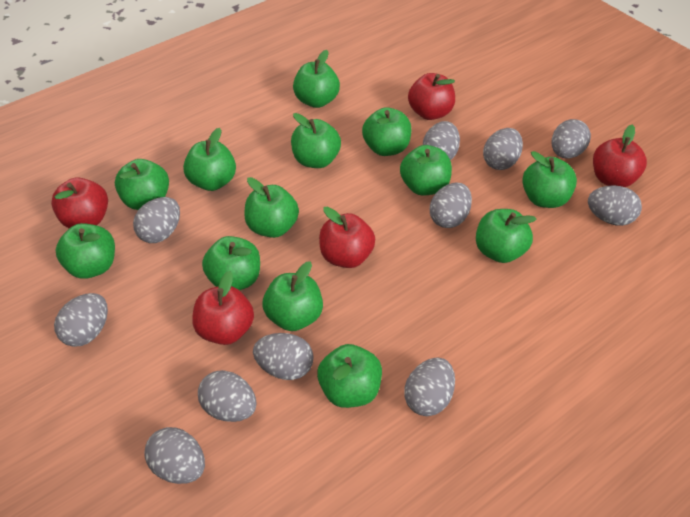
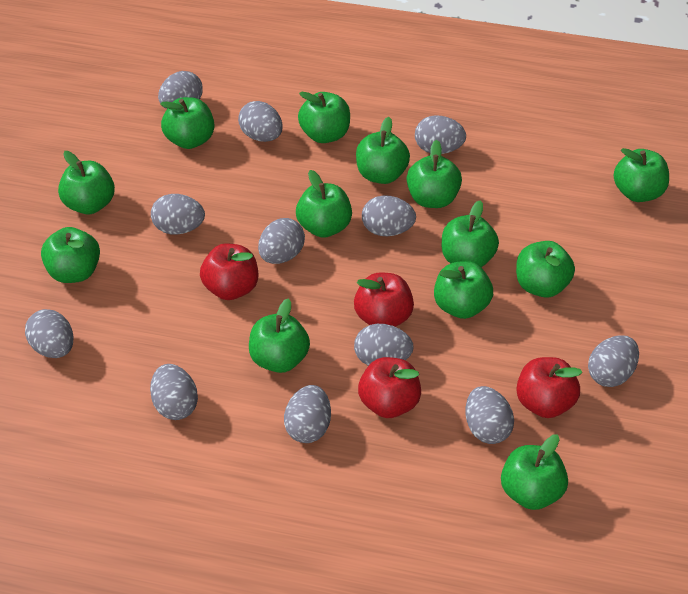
grey egg: [54,293,108,347] [133,197,180,243] [144,427,205,484] [198,370,256,422] [253,333,314,380] [404,358,455,416] [423,121,460,160] [430,183,472,228] [483,128,523,170] [552,119,591,158] [588,185,642,226] = 11 -> [25,309,74,358] [150,364,198,420] [151,194,205,235] [158,71,203,109] [238,101,283,142] [258,218,305,264] [284,385,331,443] [354,324,414,366] [362,195,416,236] [415,115,466,154] [465,386,514,444] [588,335,639,387] = 12
red apple: [51,177,108,228] [192,271,254,345] [319,206,375,268] [408,73,455,120] [593,125,647,187] = 5 -> [200,243,258,300] [354,272,414,327] [358,357,421,418] [516,357,583,418] = 4

